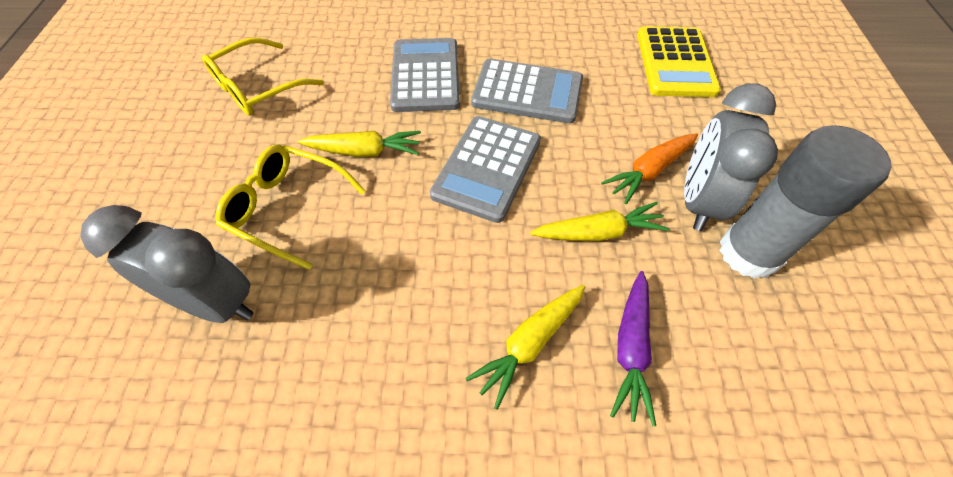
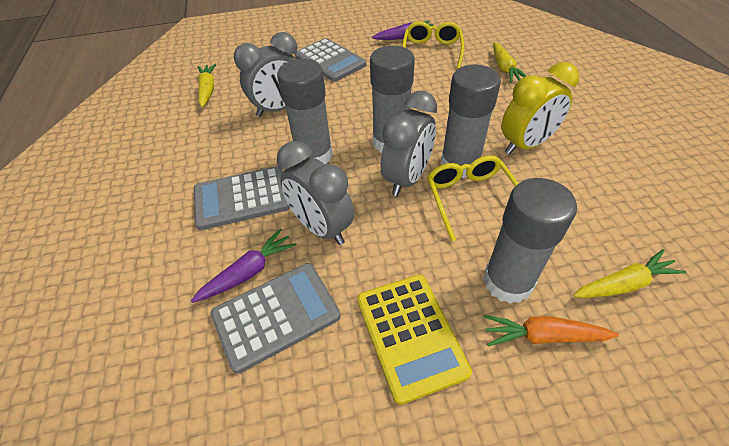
grey clock: [80,205,253,323] [684,83,778,231] = 2 -> [234,32,298,117] [277,141,354,245] [380,91,437,196] = 3
grey glue stick: [719,125,891,279] = 1 -> [277,59,333,164] [370,46,415,153] [441,65,501,178] [483,178,577,304] = 4
purple carrot: [610,271,656,427] = 1 -> [191,229,297,303] [372,21,434,40] = 2
yellow clock: none = 0 -> [501,62,579,155] = 1

